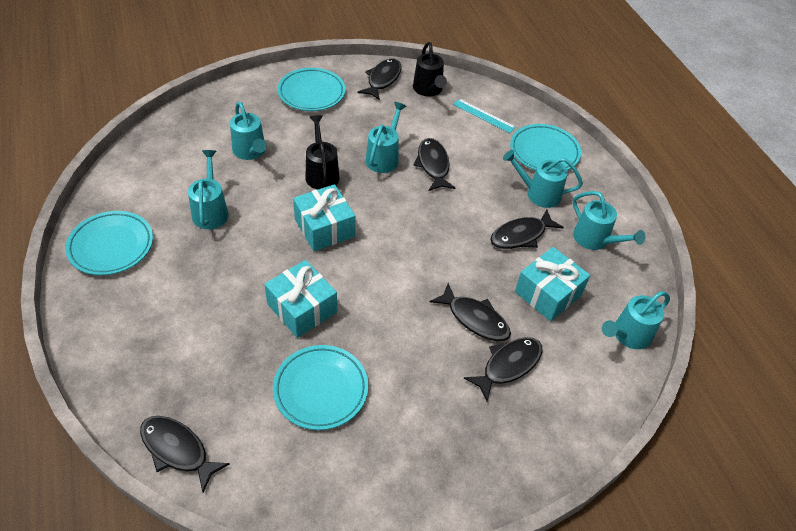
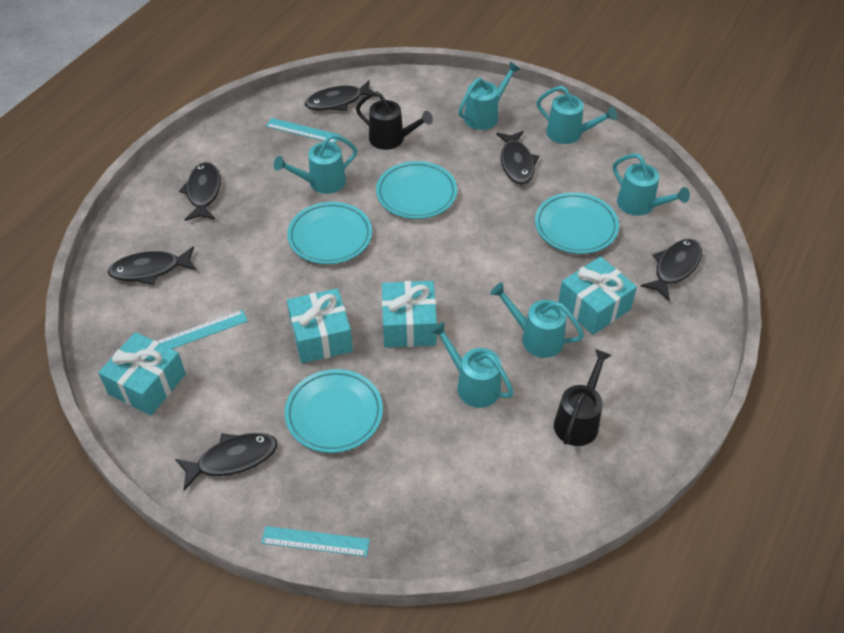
turquoise gift: [264,260,337,338] [293,184,355,251] [515,247,590,321] = 3 -> [98,332,186,415] [287,288,353,363] [382,281,437,348] [558,256,637,335] = 4
turquoise ruler: [453,98,516,133] = 1 -> [158,310,248,349] [261,526,370,557] [266,118,340,144] = 3

